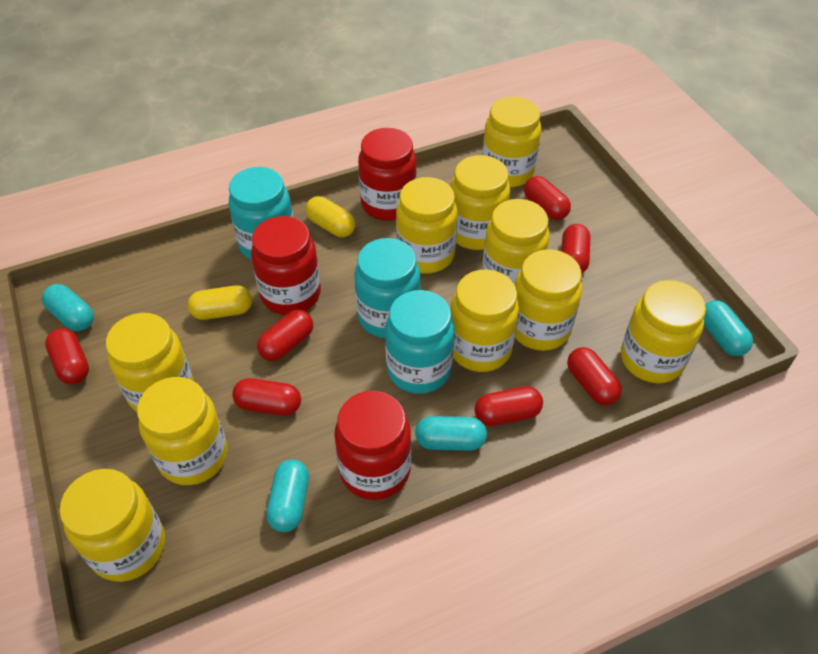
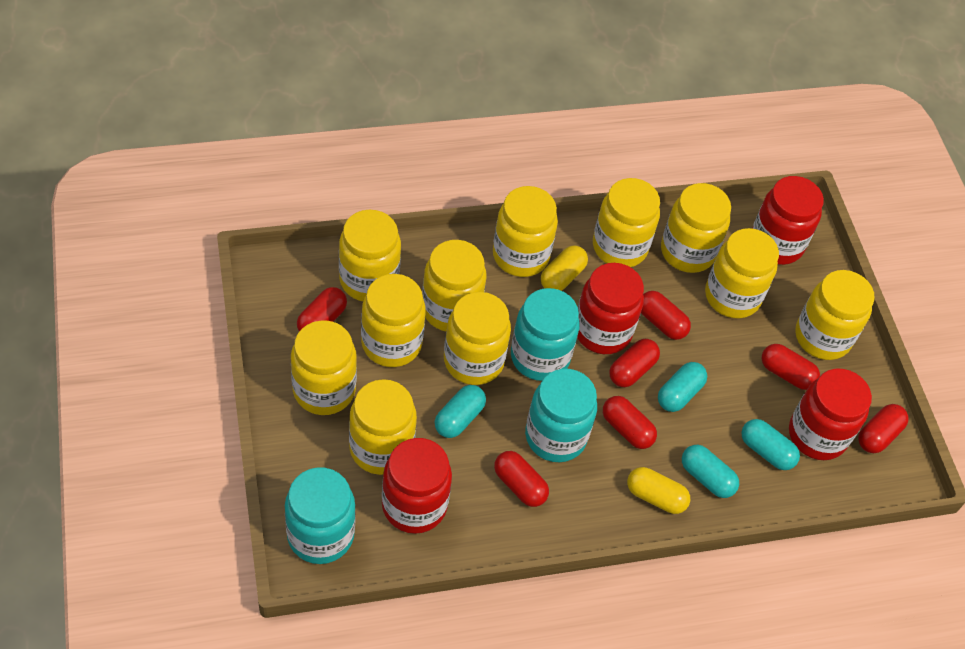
red jar: [251,216,321,315] [334,391,411,500] [358,128,417,221] = 3 -> [382,438,452,534] [577,263,644,354] [752,176,824,265] [789,369,872,460] = 4
yellow jar: [60,469,165,582] [106,313,194,412] [137,377,227,485] [396,177,458,274] [450,155,510,250] [451,269,519,372] [482,97,541,187] [482,199,549,285] [515,249,582,351] [621,280,706,383] = 10 -> [291,320,357,415] [339,210,401,301] [349,379,417,475] [361,274,426,367] [422,240,487,331] [444,292,511,385] [493,186,558,277] [593,178,660,267] [661,183,731,273] [705,228,779,318] [795,270,875,360] = 11

